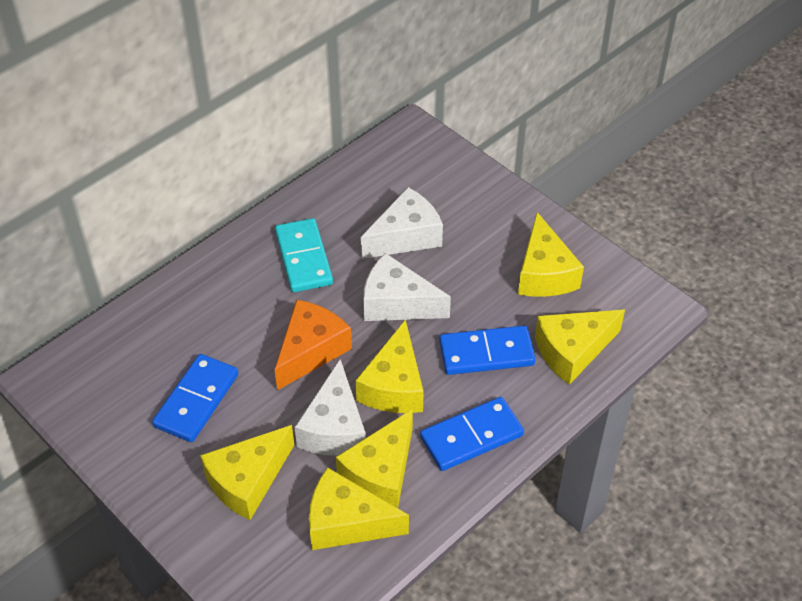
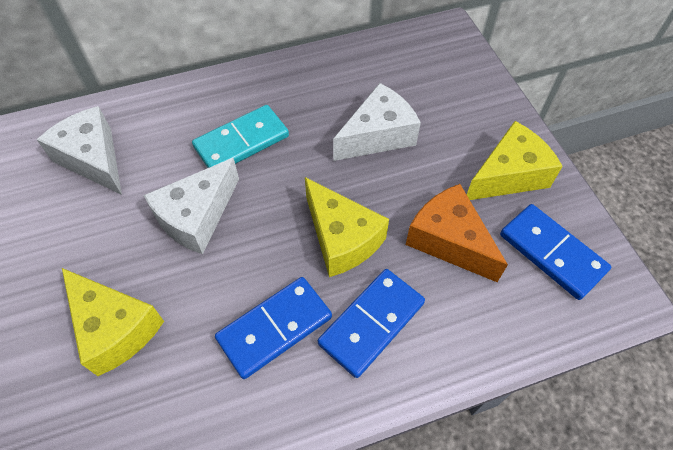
yellow cheese: [200,425,294,520] [309,467,409,550] [336,409,413,508] [355,319,424,413] [518,212,584,297] [535,310,625,385] = 6 -> [62,268,164,376] [305,177,389,277] [467,121,563,200] = 3

